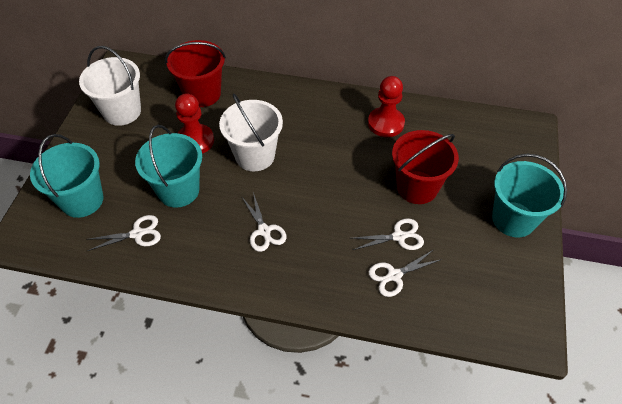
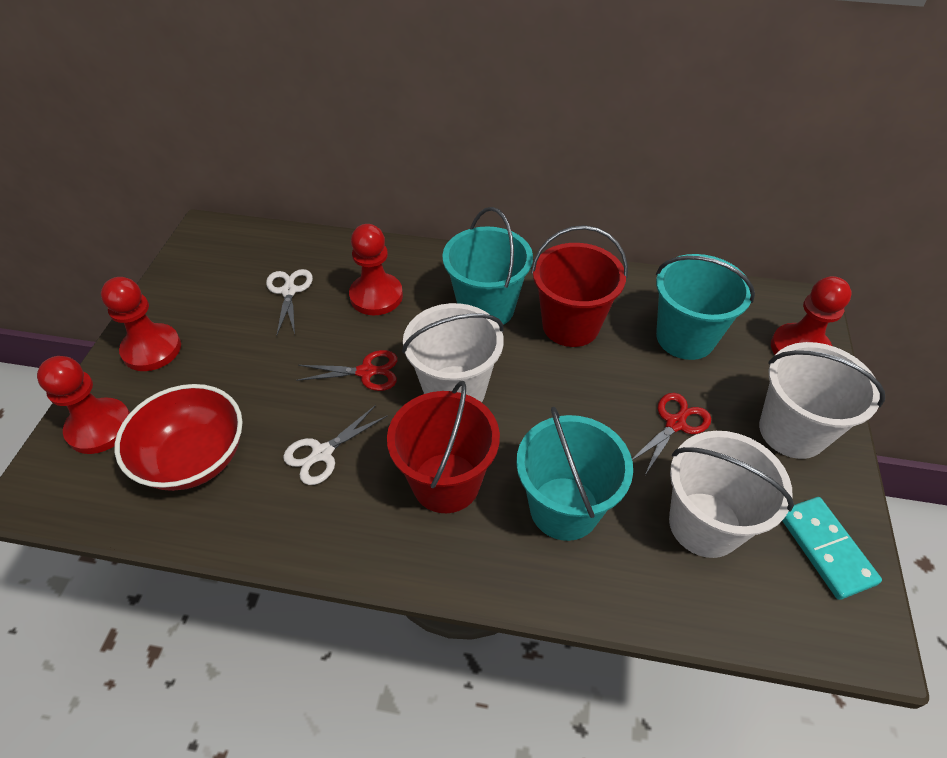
red bowl: none = 0 -> [115,384,243,491] = 1
red pawn: [175,93,214,154] [368,76,405,137] = 2 -> [37,356,130,454] [101,277,181,371] [349,224,403,315] [771,276,852,355] = 4
red scissors: none = 0 -> [296,350,398,391] [632,393,711,475] = 2
turquoise domino: none = 0 -> [782,497,882,600] = 1
white bucket: [79,46,141,126] [219,94,283,171] = 2 -> [402,303,504,402] [669,431,794,558] [759,342,885,459] = 3
white scissors: [86,215,161,251] [241,192,287,252] [351,218,424,250] [368,250,442,297] = 4 -> [266,269,313,336] [283,405,387,485] = 2

